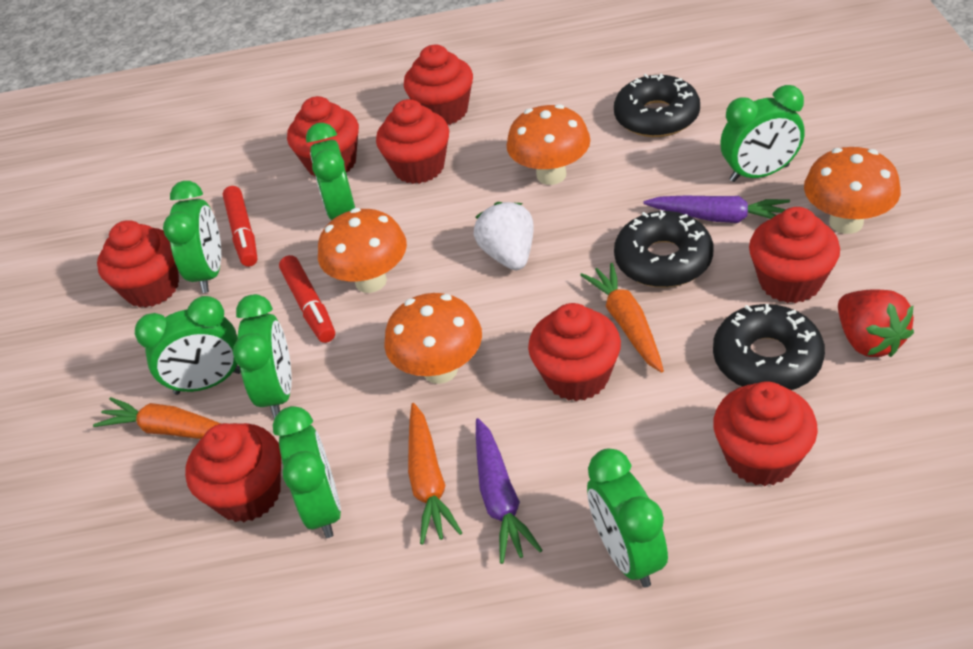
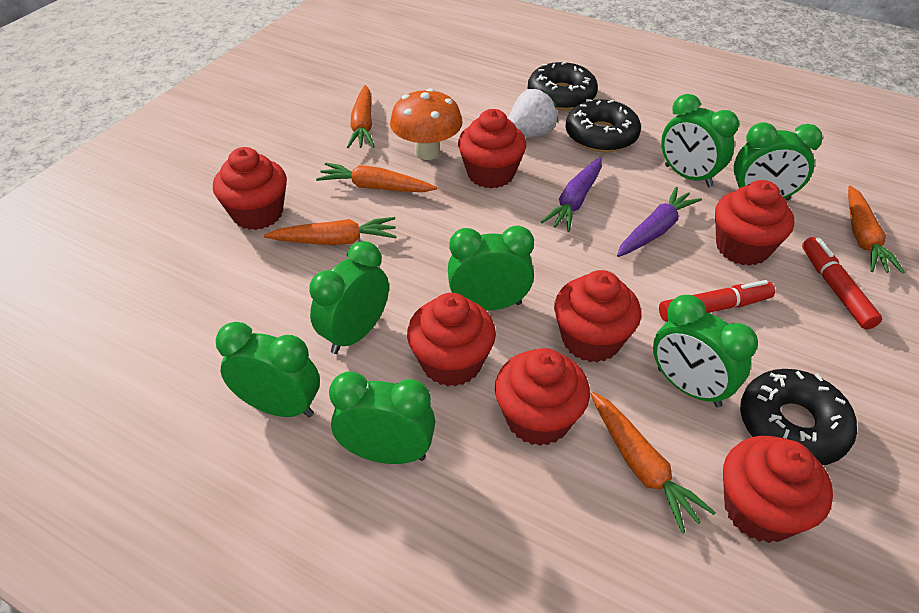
orange carrot: [93,397,221,439] [408,403,462,545] [580,263,664,373] = 3 -> [264,217,397,245] [316,163,437,192] [347,85,375,148] [590,392,716,533] [848,186,905,274] = 5
orange mushroom: [318,208,407,293] [384,293,482,384] [507,104,590,185] [804,147,901,234] = 4 -> [390,88,463,160] = 1
red cupcake: [97,220,179,308] [185,423,281,522] [287,96,359,178] [376,99,449,184] [404,45,473,125] [528,303,621,401] [713,381,818,486] [749,207,840,303] = 8 -> [213,147,287,230] [407,293,496,387] [458,109,526,188] [495,348,590,446] [554,270,641,362] [715,180,794,266] [723,436,833,543] = 7
red strawberry: [838,290,914,357] = 1 -> none = 0

